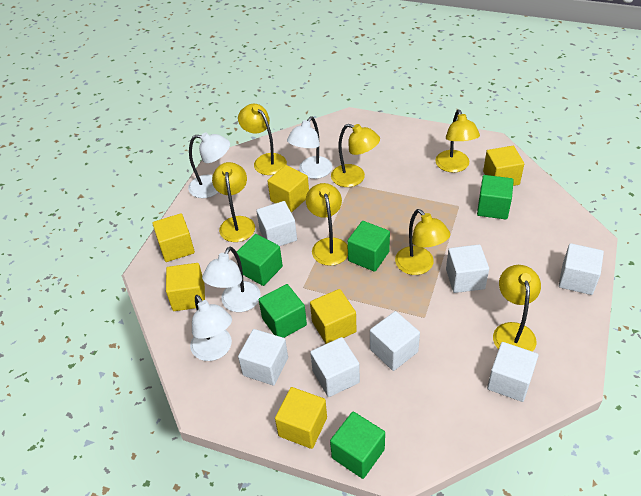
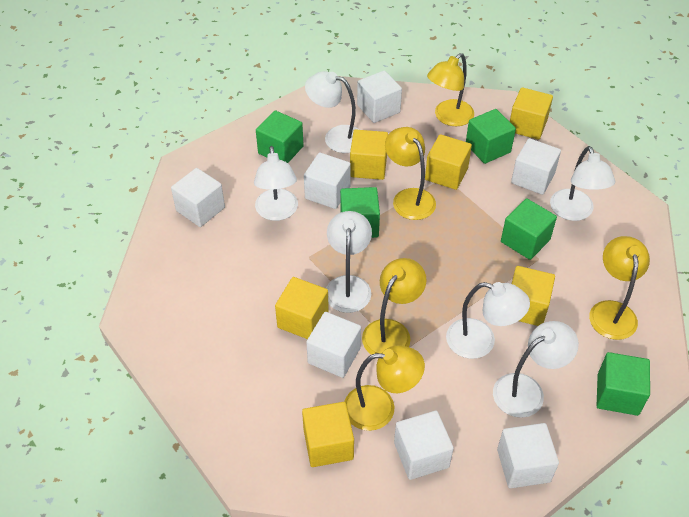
white lamp: [188,133,230,198] [190,295,232,361] [202,247,261,312] [287,117,333,179] = 4 -> [254,146,298,221] [305,71,360,153] [326,211,372,313] [446,282,530,359] [493,321,579,418] [550,146,615,221] = 6
yellow lamp: [212,162,255,242] [238,104,287,175] [306,183,348,266] [331,124,380,187] [395,209,450,275] [435,110,480,173] [493,265,541,352] = 7 -> [344,345,425,431] [362,258,426,355] [385,127,436,220] [427,53,474,126] [589,236,650,340] = 5

